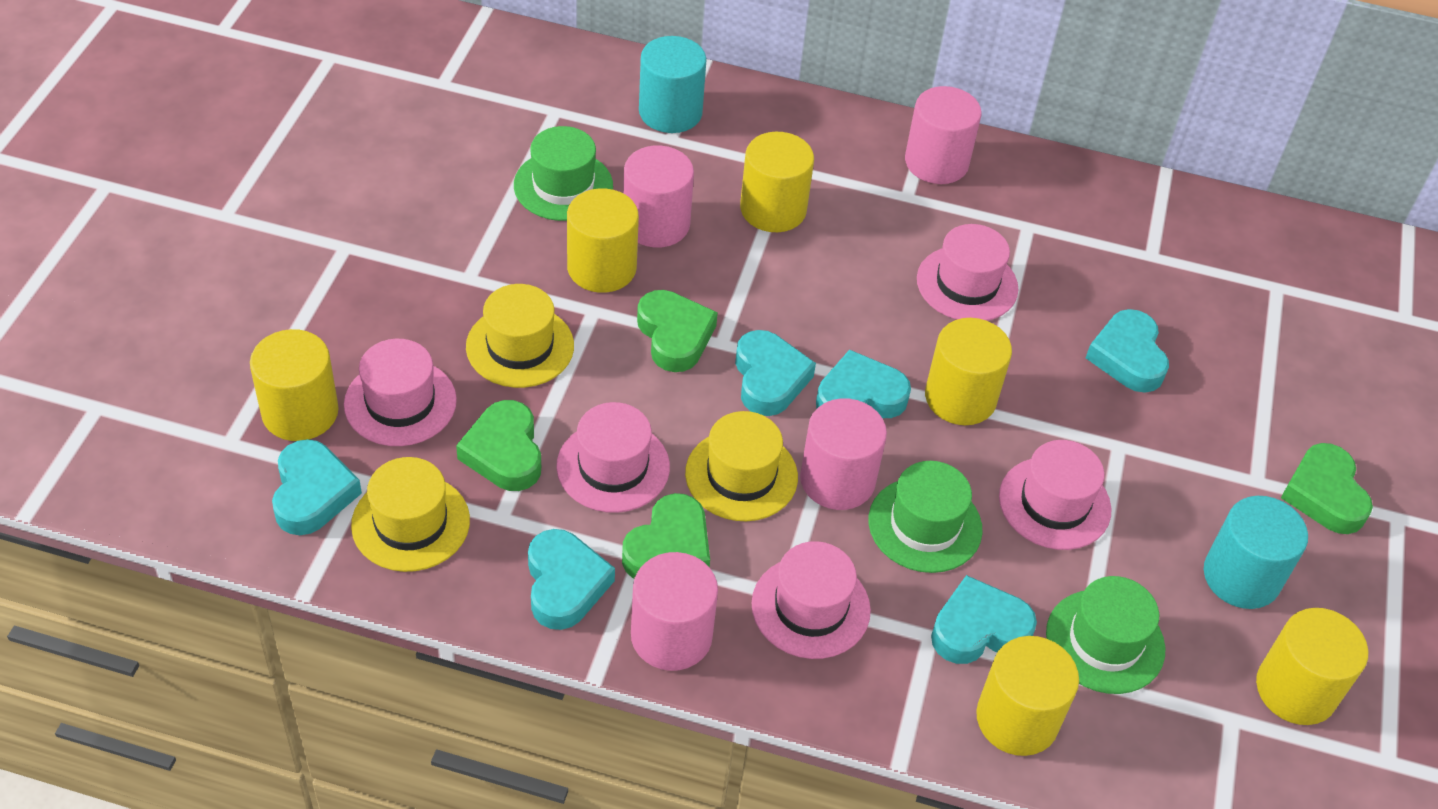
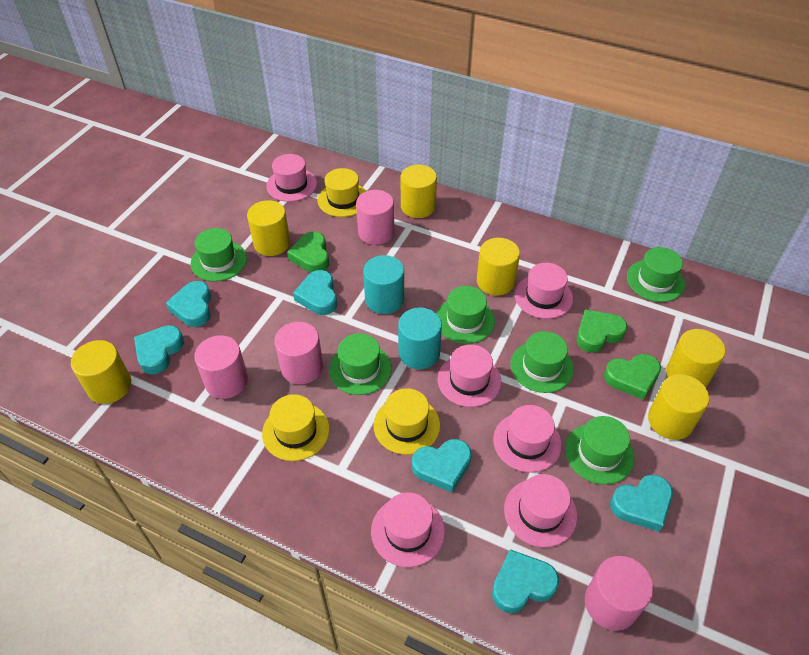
green hat: [514,126,613,221] [868,461,983,573] [1046,576,1165,694] = 3 -> [191,228,247,282] [329,333,392,395] [436,286,495,344] [510,331,574,393] [565,416,635,485] [627,247,685,302] = 6
green heart: [456,400,541,491] [622,493,710,579] [637,290,718,372] [1281,443,1373,534] = 4 -> [287,232,329,272] [576,309,627,353] [604,354,661,400] = 3
pink hat: [344,339,457,446] [556,402,670,513] [752,541,871,659] [917,224,1018,321] [999,440,1111,550] = 5 -> [266,154,317,202] [371,492,445,567] [438,344,501,407] [493,405,562,472] [504,474,577,547] [515,263,573,319] = 6

